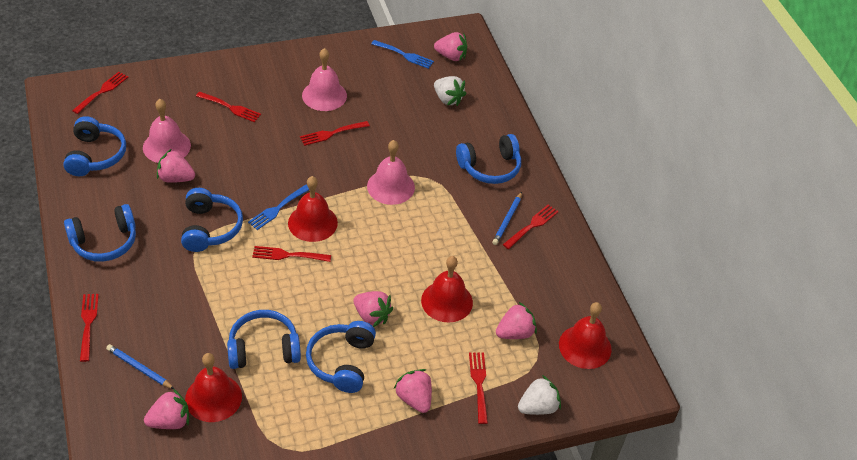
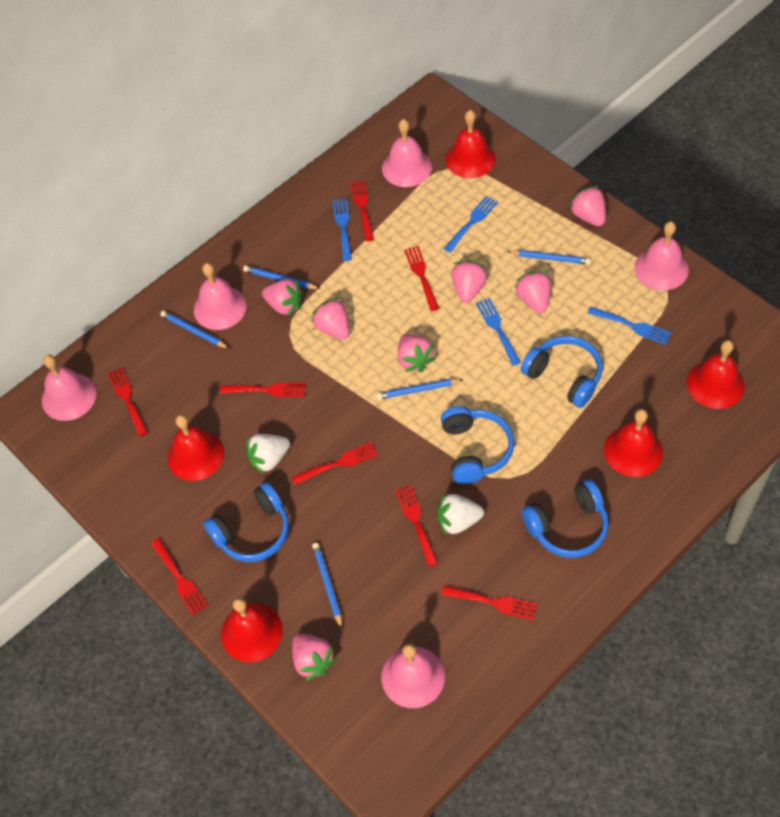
blue fork: [248,185,309,230] [371,40,434,69] = 2 -> [333,198,352,261] [444,196,498,253] [476,298,521,366] [587,307,672,345] = 4
blue headphones: [63,116,126,176] [64,204,136,262] [181,188,243,252] [227,310,301,369] [306,321,376,393] [456,134,521,184] = 6 -> [203,482,289,562] [441,406,514,484] [521,336,603,408] [521,480,609,558] = 4
blue pencil: [106,344,174,389] [492,192,522,245] = 2 -> [160,311,229,349] [243,265,320,289] [312,543,342,629] [376,379,464,400] [508,250,591,264] = 5
pink bell: [143,99,191,163] [302,48,347,111] [367,140,415,205] = 3 -> [42,355,97,421] [194,263,247,330] [381,643,445,708] [382,119,432,187] [634,221,689,291] = 5
pink strawberry: [144,389,189,429] [157,149,195,183] [353,291,393,327] [394,369,432,413] [434,32,467,61] [496,302,537,339] = 6 -> [262,279,303,316] [292,634,337,681] [312,298,349,340] [398,334,435,372] [451,261,487,303] [514,271,551,313] [569,186,606,226] = 7
red bell: [185,353,242,422] [288,176,338,242] [421,256,473,323] [559,302,612,369] = 4 -> [168,414,224,481] [221,597,283,662] [446,110,496,178] [604,409,663,477] [687,340,745,409] = 5
red fork: [72,72,128,114] [80,294,99,362] [196,91,261,122] [252,246,331,262] [300,121,370,146] [469,352,488,424] [503,204,559,249] = 7 -> [107,367,148,436] [151,538,208,616] [220,383,306,397] [292,442,378,485] [350,180,374,241] [395,485,438,567] [404,246,439,311] [441,585,537,620] = 8

